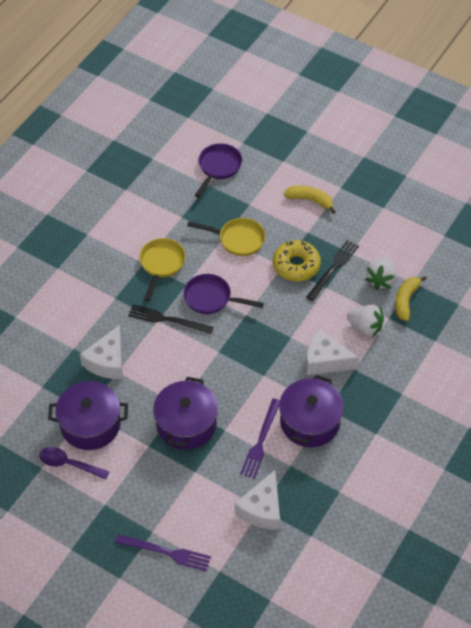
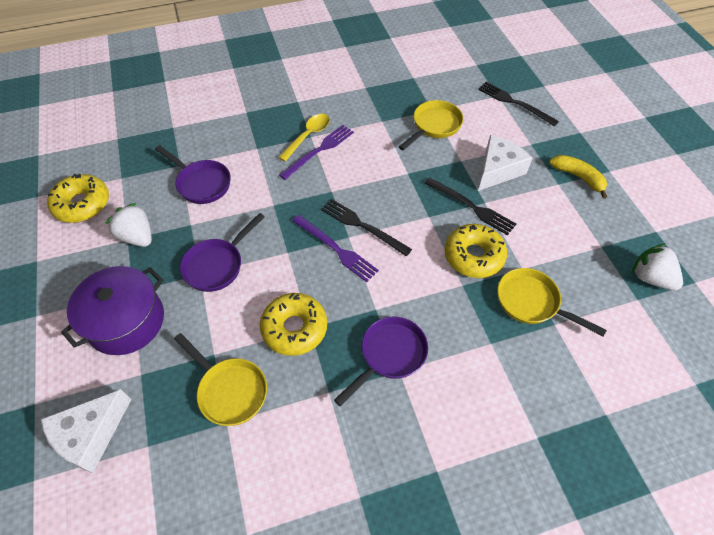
black fork: [128,304,214,334] [306,240,359,301] = 2 -> [321,199,412,256] [425,177,516,235] [478,82,559,126] = 3
purple pan: [183,274,264,314] [195,143,242,198] = 2 -> [155,145,231,204] [180,213,265,292] [334,317,428,406] = 3
purple pot: [48,381,128,450] [153,377,218,450] [279,375,344,447] = 3 -> [61,266,164,355] = 1
purple spoon: [39,447,109,480] = 1 -> none = 0
white cheese: [80,325,123,379] [235,470,280,530] [306,328,359,375] = 3 -> [41,389,131,473] [478,135,533,191] = 2
yellow banana: [284,186,336,213] [395,276,427,321] = 2 -> [549,155,607,199] = 1
yellow donut: [273,240,321,281] = 1 -> [47,173,109,223] [260,293,327,356] [444,224,507,278] = 3
yellow pan: [139,238,186,301] [187,218,265,256] = 2 -> [174,333,267,426] [399,100,464,150] [497,268,607,337] = 3
yellow spoon: none = 0 -> [278,114,330,162] = 1

